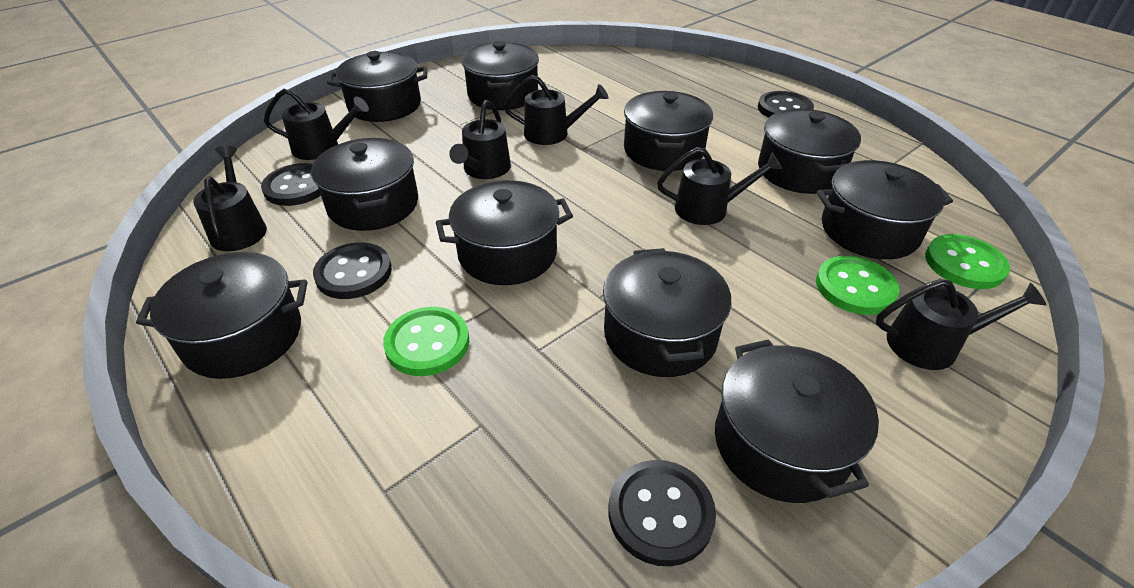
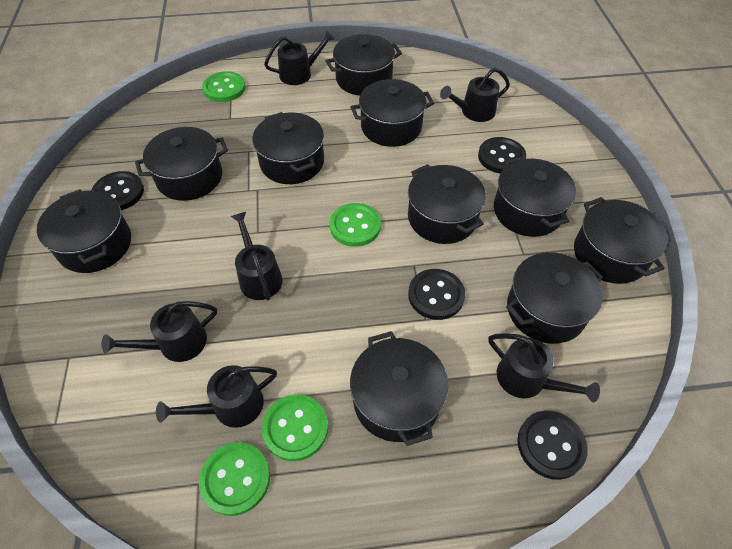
green button: [383,307,469,376] [816,256,900,315] [925,234,1010,289] = 3 -> [199,442,270,516] [202,71,246,102] [262,394,328,461] [330,203,381,247] = 4

